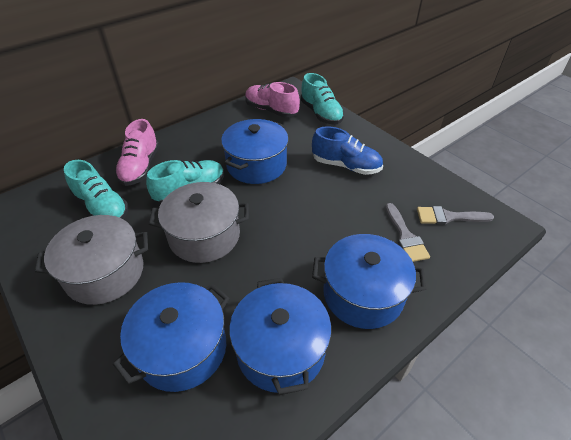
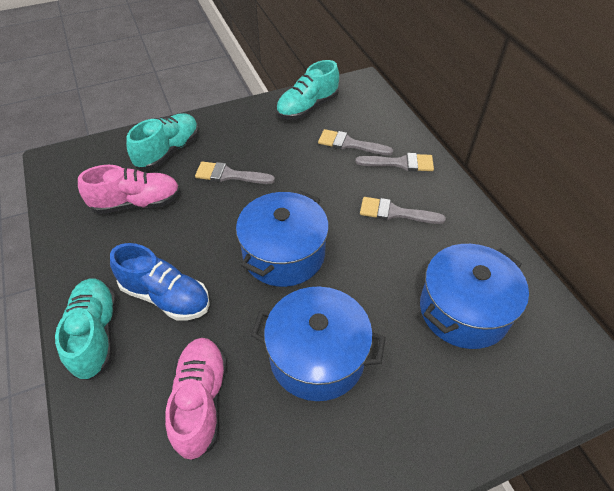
blue pot: [113,282,230,392] [221,119,289,184] [229,278,331,395] [312,234,426,329] = 4 -> [236,191,329,287] [251,287,386,401] [420,244,529,349] = 3
grey brush: [385,203,430,262] [417,206,494,225] = 2 -> [195,162,275,184] [318,129,393,155] [356,153,434,172] [360,197,446,224] = 4
grey pot: [35,215,148,305] [149,182,249,263] = 2 -> none = 0

